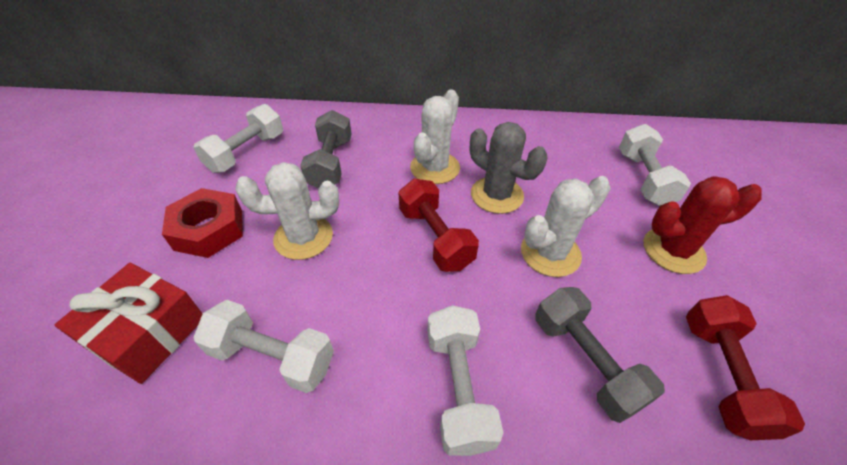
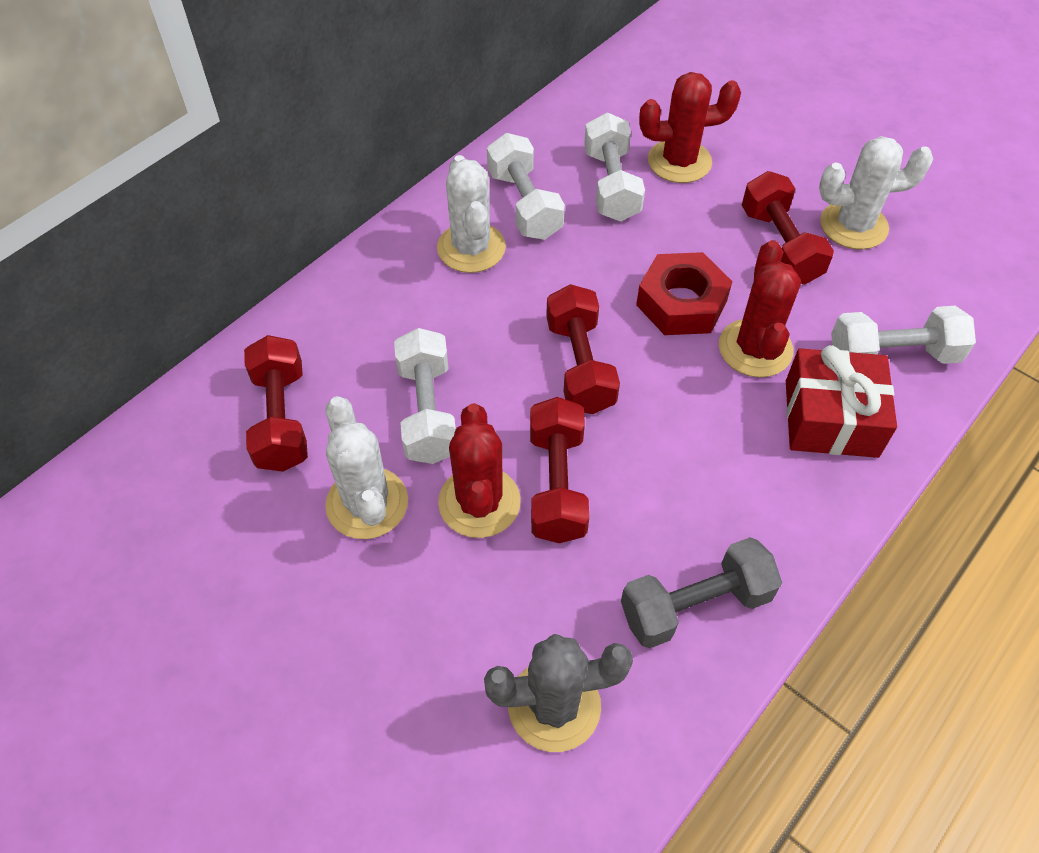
grey dumbbell: [300,110,352,188] [535,287,665,423] = 2 -> [621,537,782,648] = 1
red cactus: [643,176,761,274] = 1 -> [438,403,521,538] [639,72,741,183] [719,240,801,377] = 3
red dumbbell: [399,179,479,272] [686,295,805,440] = 2 -> [244,335,308,472] [530,397,589,543] [546,284,620,414] [742,171,834,284] = 4

